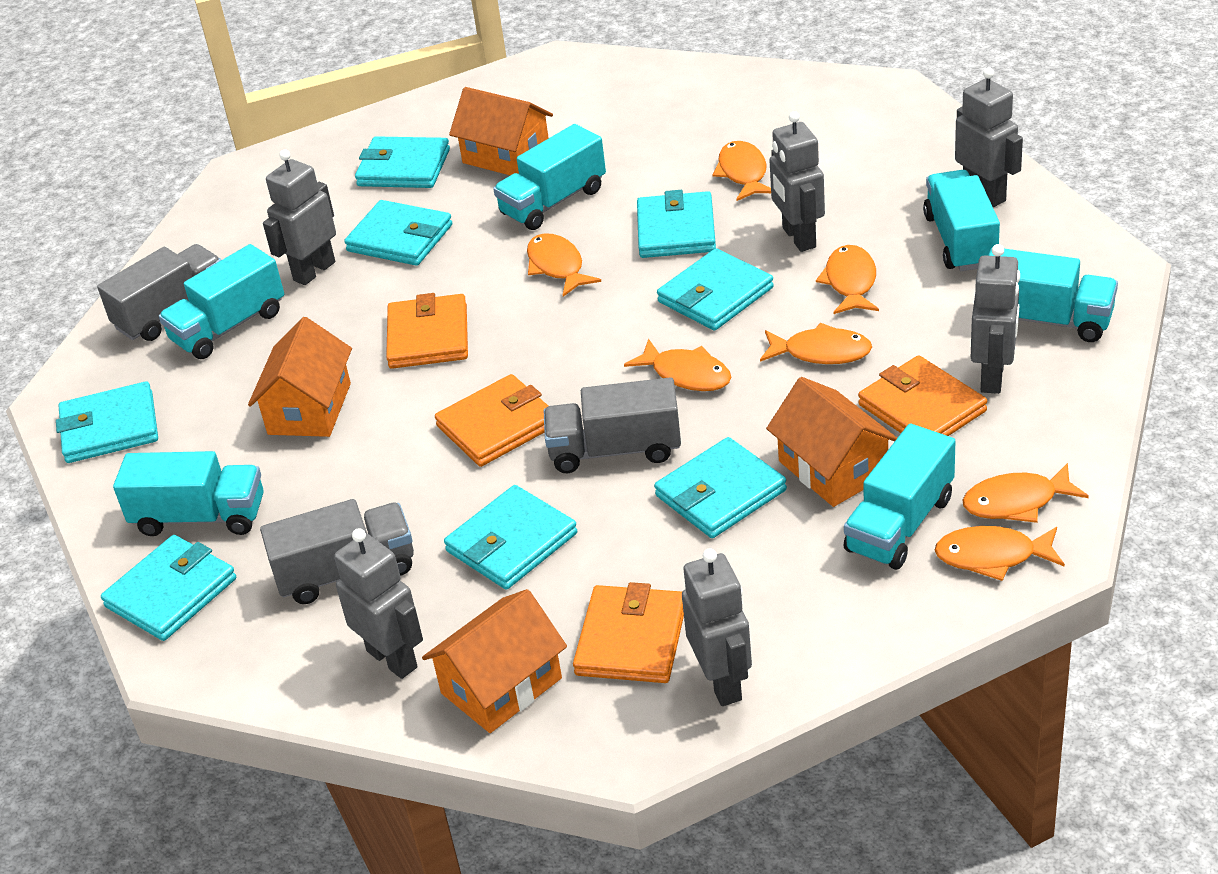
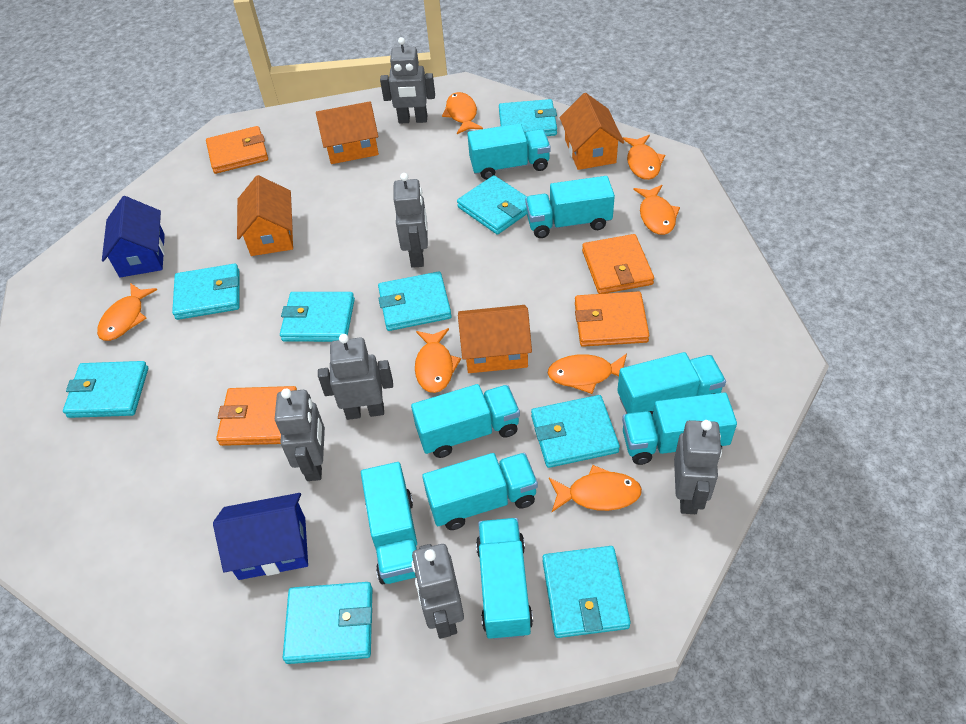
blue house: none = 0 -> [102,196,165,277] [213,493,308,580] = 2
grey truck: [97,244,221,341] [260,499,414,604] [544,377,681,473] = 3 -> none = 0
turquoise truck: [113,451,264,536] [159,244,284,359] [493,124,606,230] [844,424,955,570] [923,170,1000,271] [988,248,1118,342] = 6 -> [361,462,417,584] [411,384,520,458] [422,453,538,530] [467,123,551,180] [476,518,533,640] [525,176,615,238] [617,352,726,416] [622,392,737,465] = 8
turquoise wallet: [56,381,158,463] [101,535,236,641] [344,200,452,266] [355,136,450,188] [444,485,577,590] [637,190,716,258] [654,437,787,538] [657,248,774,331] = 8 -> [63,361,148,418] [172,264,239,320] [280,292,355,342] [283,582,372,664] [378,271,452,331] [457,175,527,235] [499,99,557,136] [531,395,620,468] [542,546,631,638] = 9

